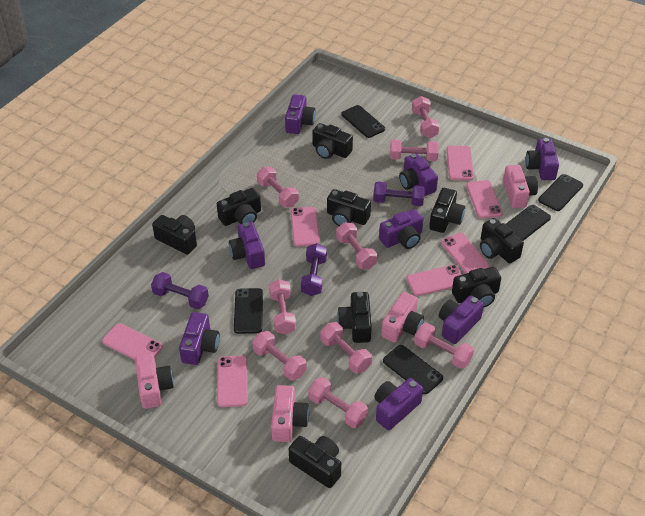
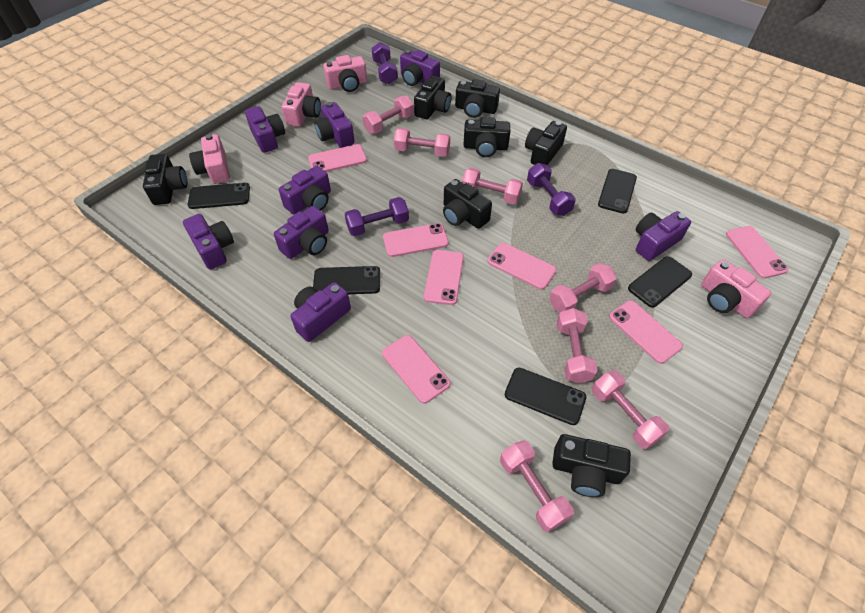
black camera: [152,215,197,255] [217,188,261,226] [289,436,341,488] [312,123,353,159] [327,189,371,226] [337,292,372,343] [429,188,465,233] [452,267,501,308] [480,218,524,263] = 9 -> [143,154,187,205] [414,76,452,119] [443,179,492,229] [455,79,500,118] [463,117,510,157] [525,121,567,165] [552,434,631,497] = 7
pink dumbbell: [252,331,307,381] [257,167,299,207] [269,279,296,334] [308,377,368,428] [320,322,372,373] [336,222,377,269] [390,140,439,161] [412,96,440,138] [414,323,474,369] = 9 -> [362,96,414,134] [394,128,450,157] [462,168,523,204] [500,440,574,532] [549,263,617,313] [557,308,597,383] [592,370,669,449] = 7

